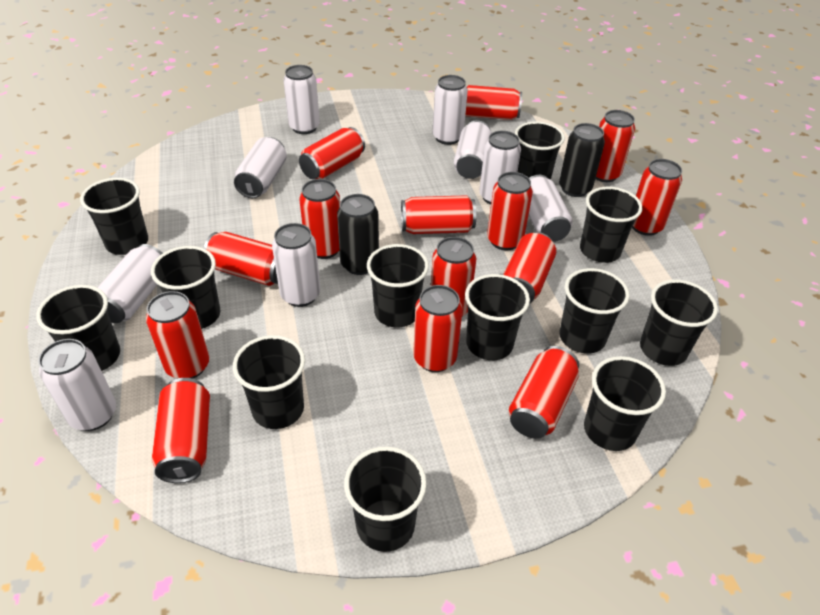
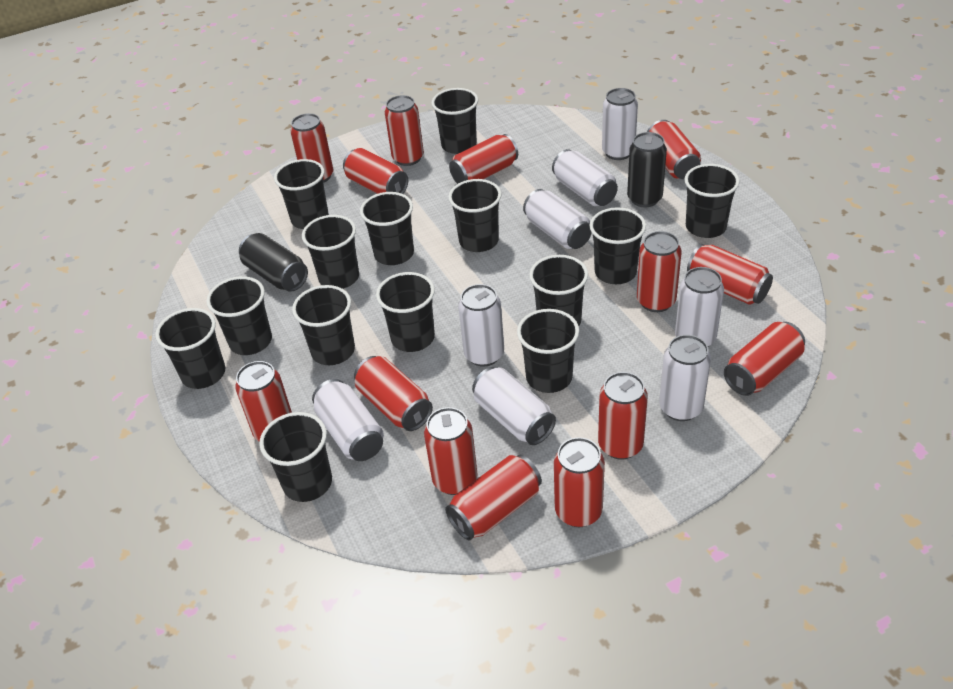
black cup: [36,285,120,371] [80,178,148,255] [151,246,220,329] [233,335,305,429] [344,446,427,552] [367,244,429,328] [465,274,530,360] [515,121,565,180] [559,268,629,354] [580,187,642,263] [584,356,666,451] [640,280,718,366] = 12 -> [155,308,225,389] [206,276,272,355] [259,412,332,502] [274,159,329,229] [292,285,355,365] [302,215,359,289] [360,192,414,265] [376,272,435,352] [431,88,478,154] [448,179,502,252] [517,309,579,393] [529,255,588,326] [589,207,646,284] [685,164,740,238] = 14
white can: [38,339,116,431] [97,244,163,323] [234,137,287,198] [272,223,320,307] [283,65,320,134] [433,75,468,145] [454,120,492,179] [479,131,521,205] [529,175,572,242] = 9 -> [312,379,384,461] [458,284,504,367] [472,367,556,445] [523,189,592,249] [552,149,618,206] [602,88,638,160] [659,335,711,421] [675,267,724,346] = 8

